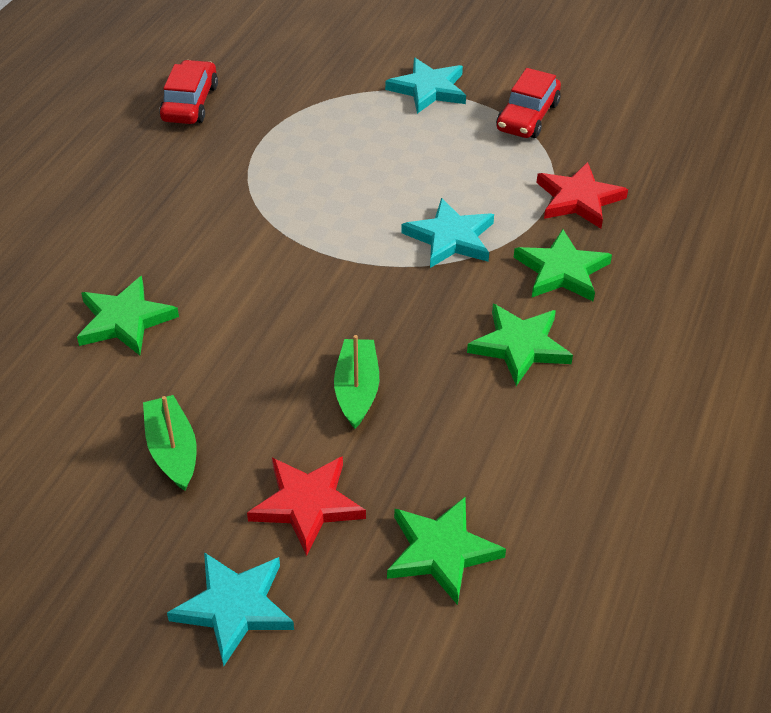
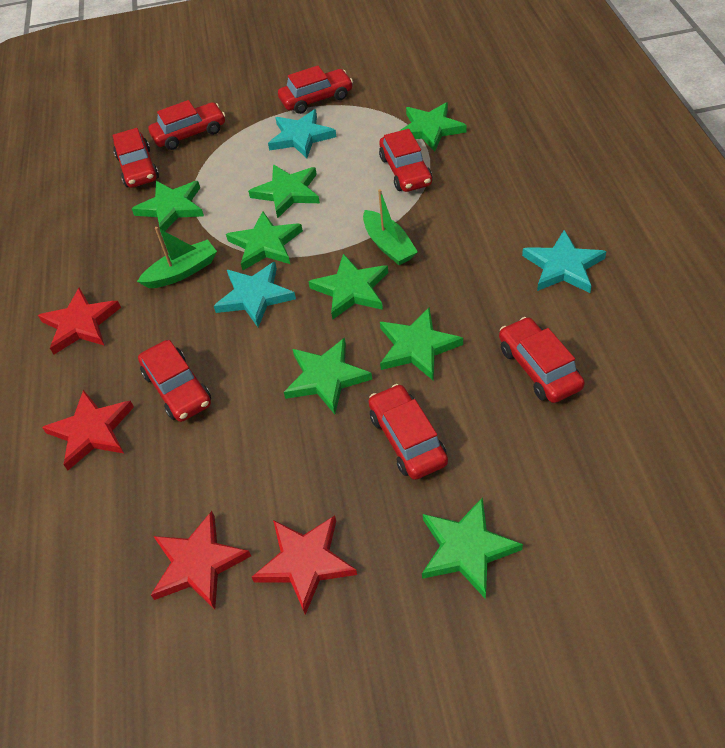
green star: [77,276,179,355] [387,497,506,605] [467,304,573,386] [513,229,612,301] = 4 -> [132,181,204,231] [226,211,303,270] [248,164,320,219] [284,338,372,414] [308,254,388,320] [380,308,463,381] [399,102,467,152] [422,497,523,599] = 8
red car: [159,60,218,124] [496,68,561,138] = 2 -> [113,128,159,188] [138,340,211,422] [148,100,225,150] [278,66,353,114] [368,384,448,480] [379,129,432,192] [499,317,585,403] = 7
red star: [247,456,366,556] [536,162,628,229] = 2 -> [38,288,121,354] [42,390,134,470] [151,511,251,610] [252,516,357,615] = 4

